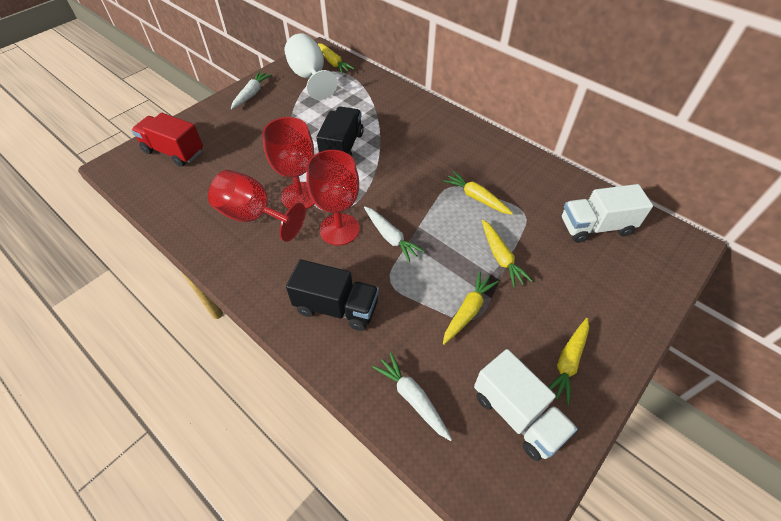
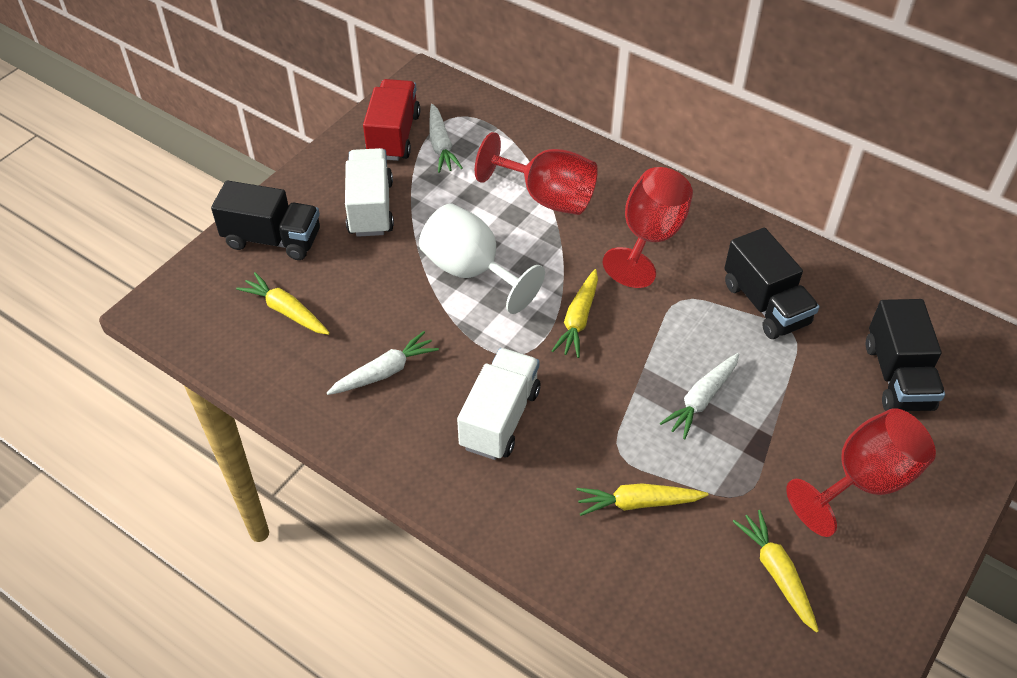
black truck: [286,259,379,331] [316,106,364,156] = 2 -> [211,180,320,260] [724,228,819,339] [866,299,945,411] = 3
yellow carrot: [318,43,354,74] [443,171,513,215] [443,271,499,344] [482,220,533,288] [548,318,589,405] = 5 -> [236,272,330,335] [552,269,598,358] [576,483,708,516] [732,510,819,633] = 4

